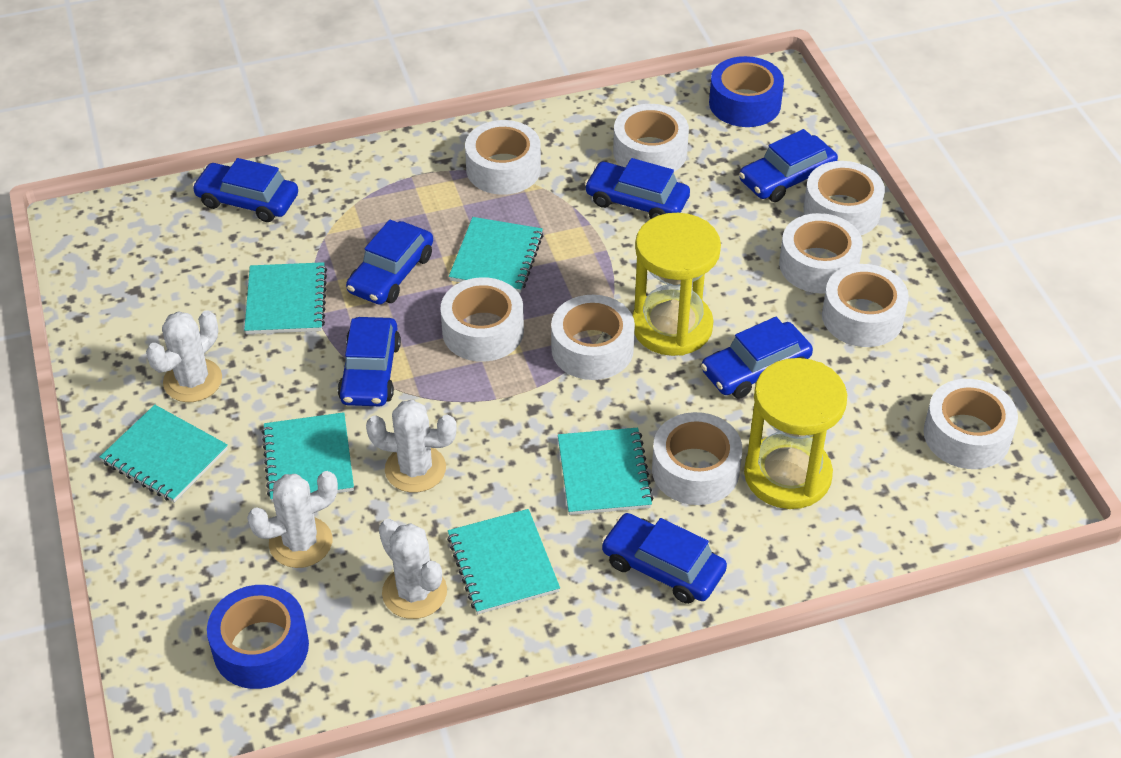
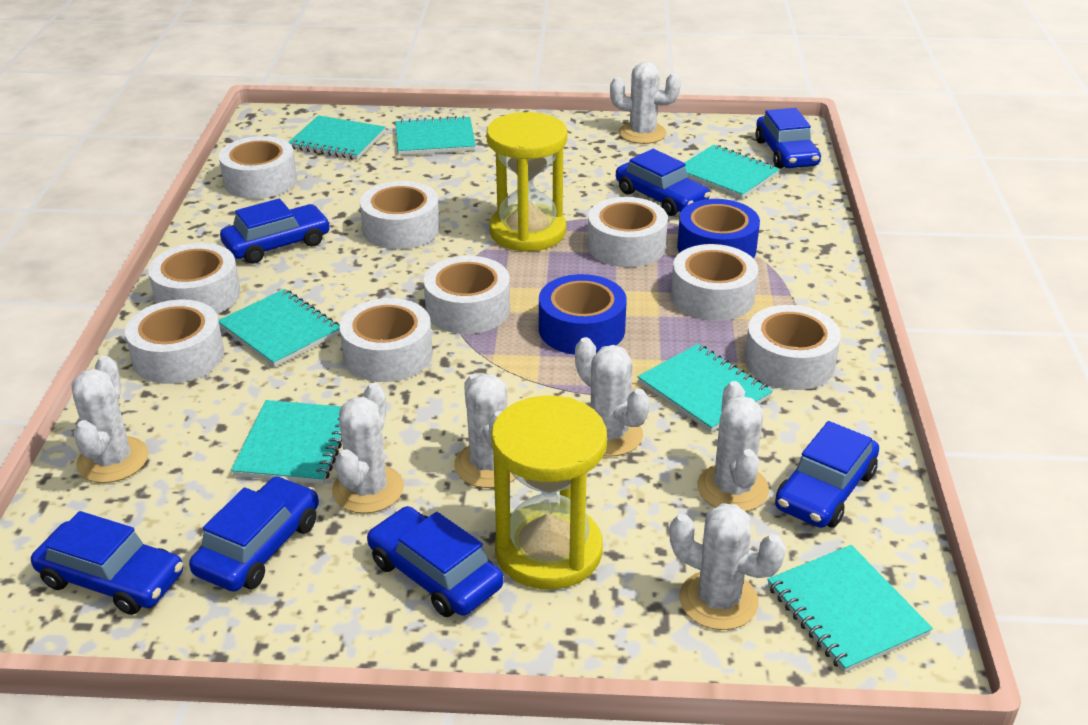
turquoise notebook: [100,405,228,503] [244,262,327,334] [262,412,354,502] [447,509,560,614] [449,217,543,293] [558,428,654,515] = 6 -> [218,289,340,367] [231,400,342,484] [289,115,386,160] [395,115,476,155] [638,344,773,432] [685,145,780,199] [767,545,933,673] = 7
white cactus: [146,310,222,402] [247,471,338,568] [366,400,457,493] [379,519,447,619] = 4 -> [72,355,149,483] [332,383,404,514] [454,374,516,488] [575,337,650,456] [610,62,681,144] [669,503,786,630] [697,381,769,512] = 7

